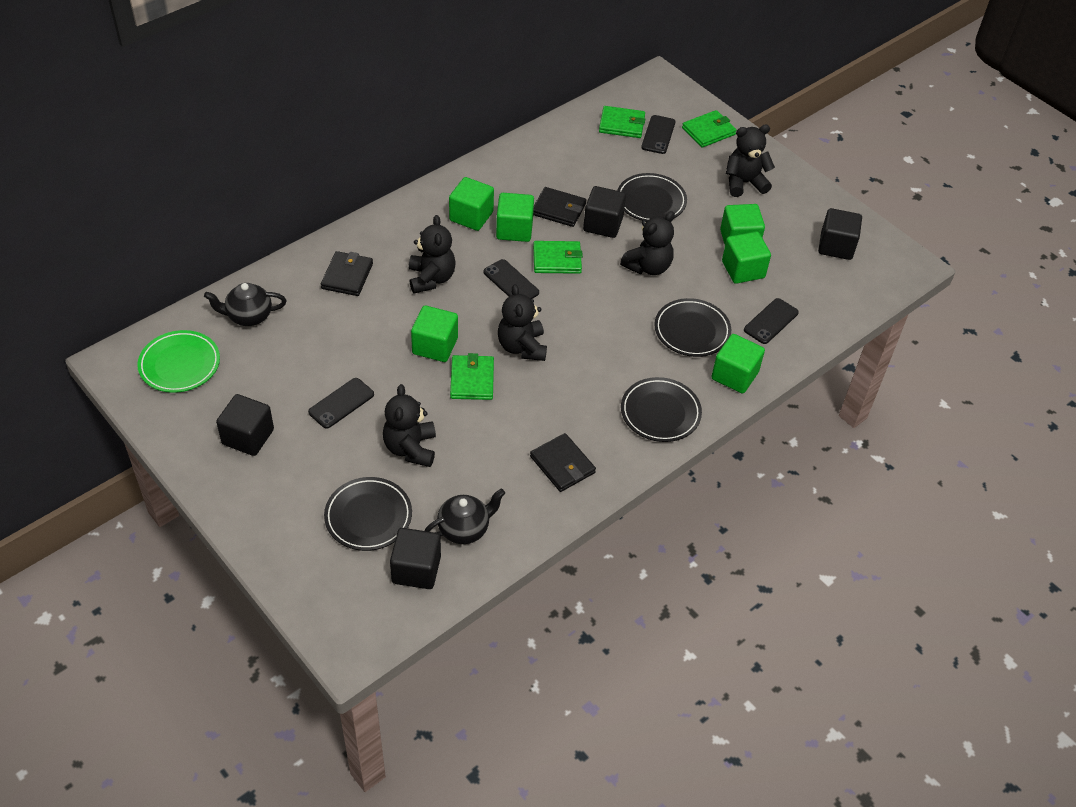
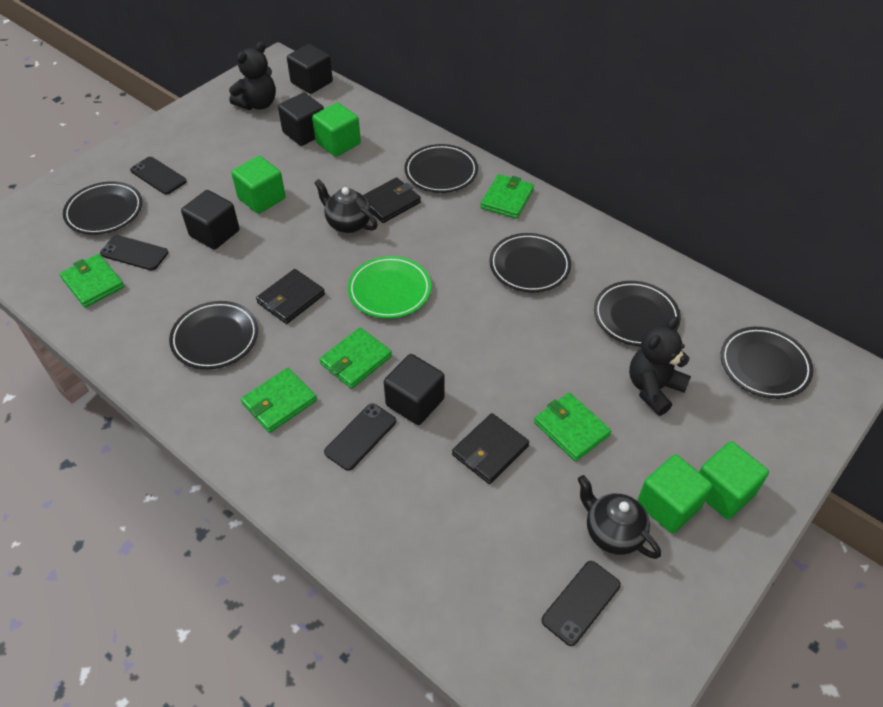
black plate: [324,477,412,551] [617,173,687,222] [621,377,702,442] [654,298,731,357] = 4 -> [63,181,142,235] [169,301,258,369] [404,144,478,193] [489,233,571,292] [594,281,681,346] [721,327,813,399] = 6
black teddy bear: [383,384,436,467] [409,215,456,293] [498,284,547,361] [620,211,675,275] [726,125,775,197] = 5 -> [229,42,276,110] [629,316,691,416] = 2
green cube: [411,305,458,362] [449,177,494,231] [496,193,534,242] [711,334,765,394] [720,204,765,244] [722,231,771,284] = 6 -> [231,156,286,214] [312,103,361,157] [637,454,713,534] [699,441,769,519] = 4
green wallet: [450,353,494,400] [533,241,583,274] [599,106,645,138] [682,110,737,148] = 4 -> [60,254,124,308] [241,368,317,433] [320,327,392,389] [480,174,534,219] [534,393,611,461] = 5

